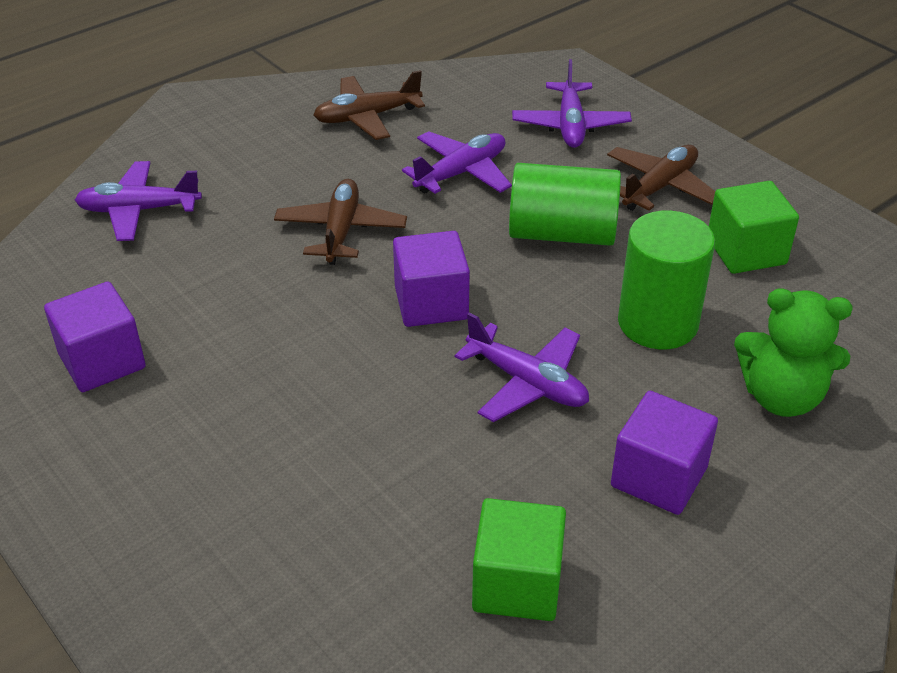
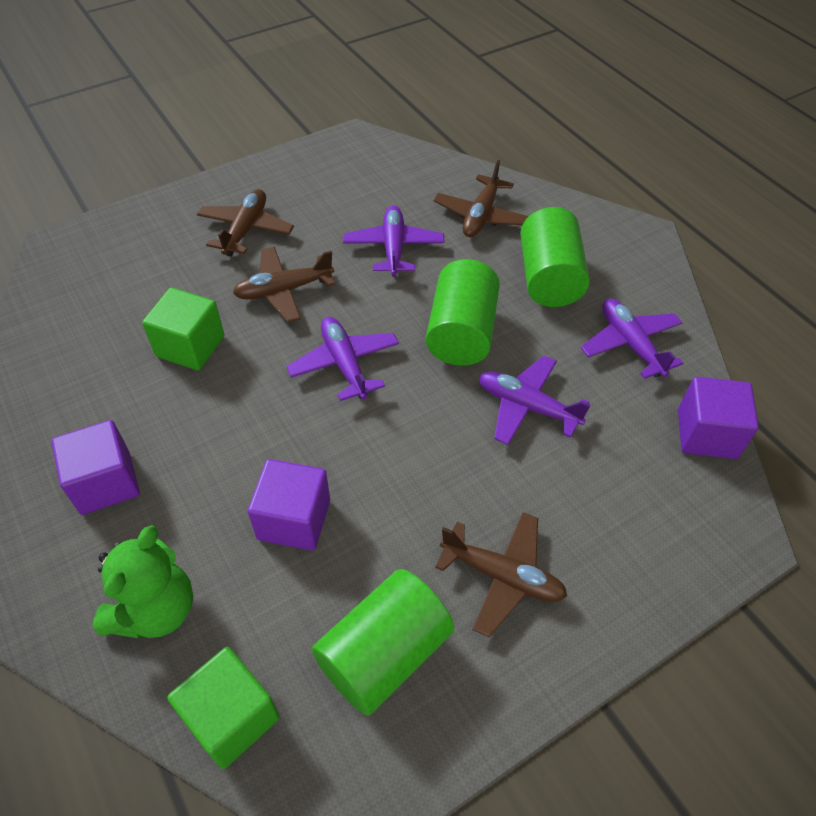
brown plane: [274,179,407,265] [313,70,425,140] [607,145,715,211] = 3 -> [197,189,294,257] [233,247,335,323] [434,160,529,237] [435,512,567,637] = 4
green cylinder: [509,163,621,246] [618,210,715,349] = 2 -> [312,569,454,715] [426,259,500,366] [520,207,590,307] = 3

